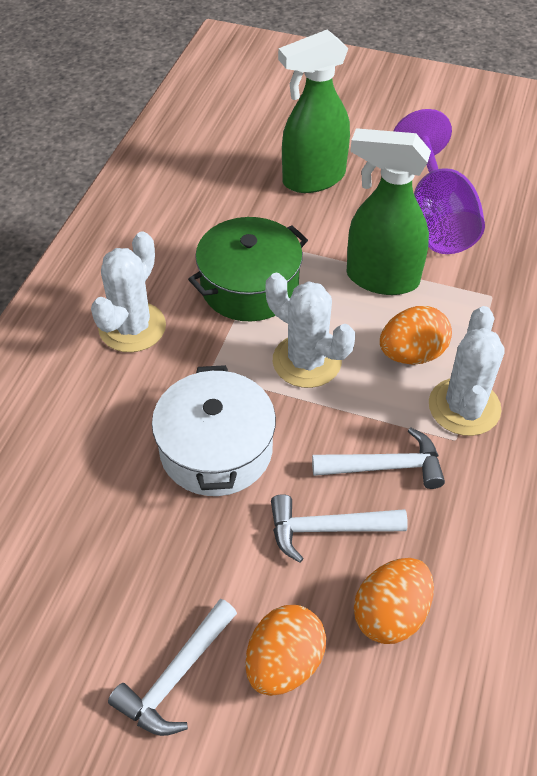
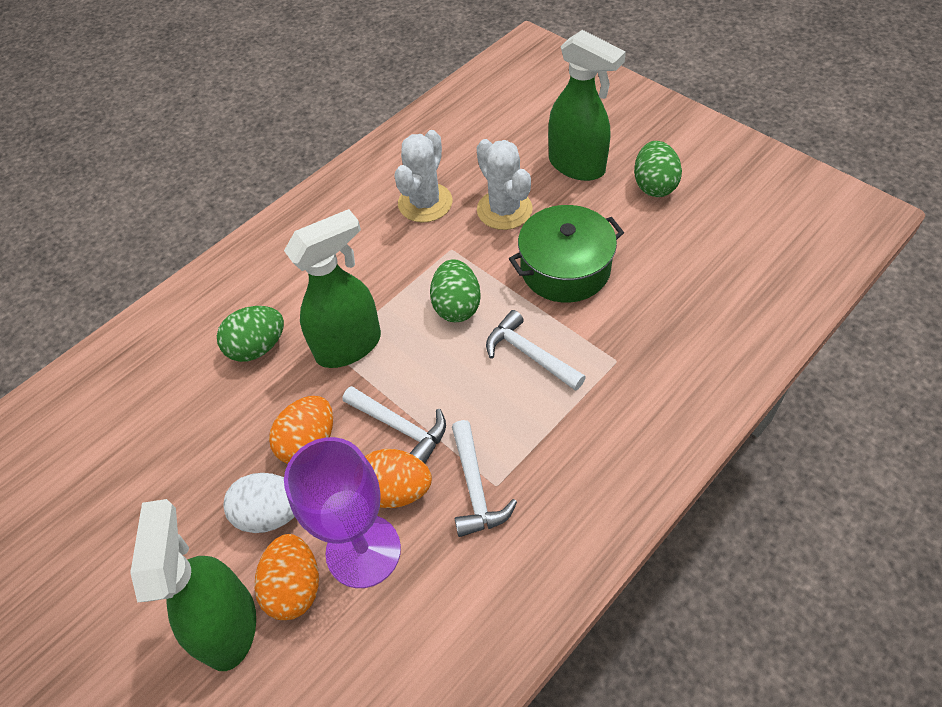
green egg: none = 0 -> [217,306,284,362] [430,259,481,322] [634,141,682,197] = 3
green spray bottle: [278,30,350,193] [346,128,431,295] = 2 -> [130,499,256,671] [284,209,381,368] [548,30,626,181] = 3
white cactus: [91,231,166,352] [266,273,355,388] [429,306,505,436] = 3 -> [394,130,452,223] [477,139,533,230] = 2
white egg: none = 0 -> [223,473,295,533] = 1
white pot: [152,365,276,496] = 1 -> none = 0

